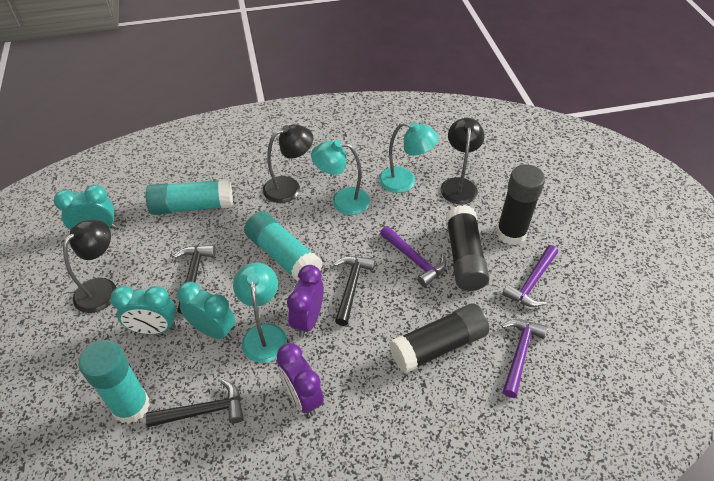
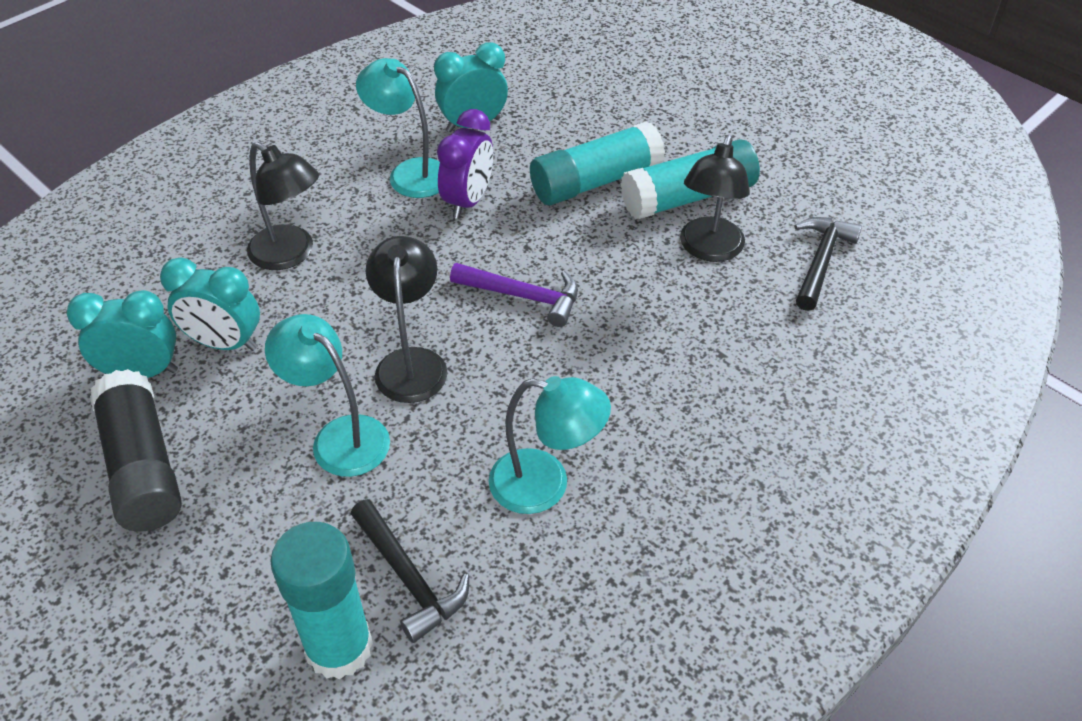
black glue stick: [390,303,489,373] [446,205,490,291] [496,164,545,245] = 3 -> [90,369,182,531] = 1
black hammer: [146,379,244,427] [174,245,216,314] [334,256,375,326] = 3 -> [351,499,469,643] [794,217,862,311] = 2
purple clock: [277,343,324,416] [287,265,324,337] = 2 -> [437,109,493,219] = 1
purple hammer: [380,226,446,287] [501,319,548,398] [502,245,558,307] = 3 -> [450,263,578,327] = 1

